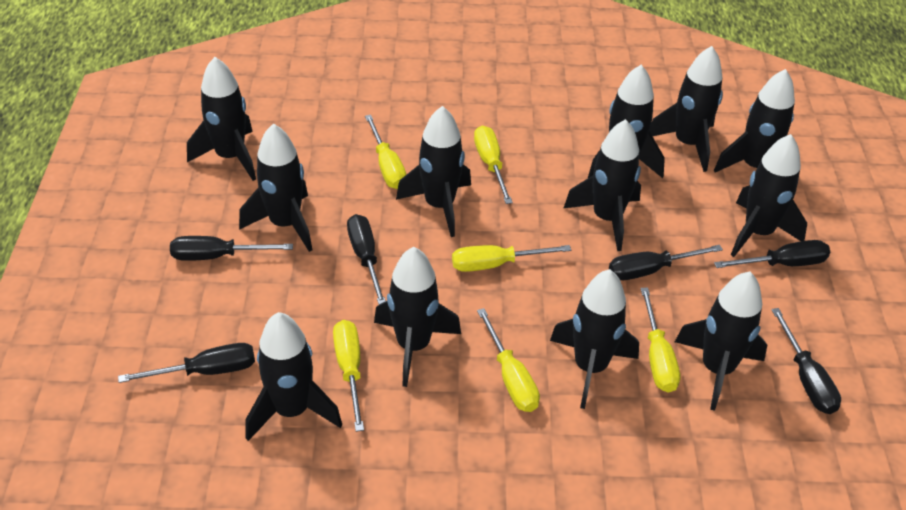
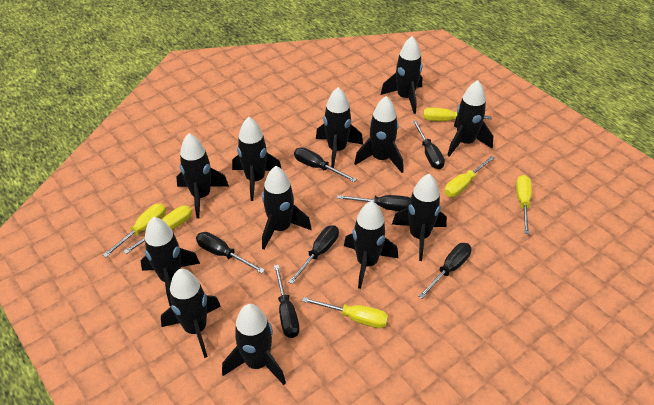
black screwdriver: [118,343,255,383] [170,236,293,261] [347,214,386,304] [609,245,723,280] [714,240,830,268] [771,308,841,414] = 6 -> [196,232,265,273] [274,265,299,338] [288,225,339,284] [294,147,357,182] [337,195,411,211] [412,120,445,169] [419,243,472,299] = 7

